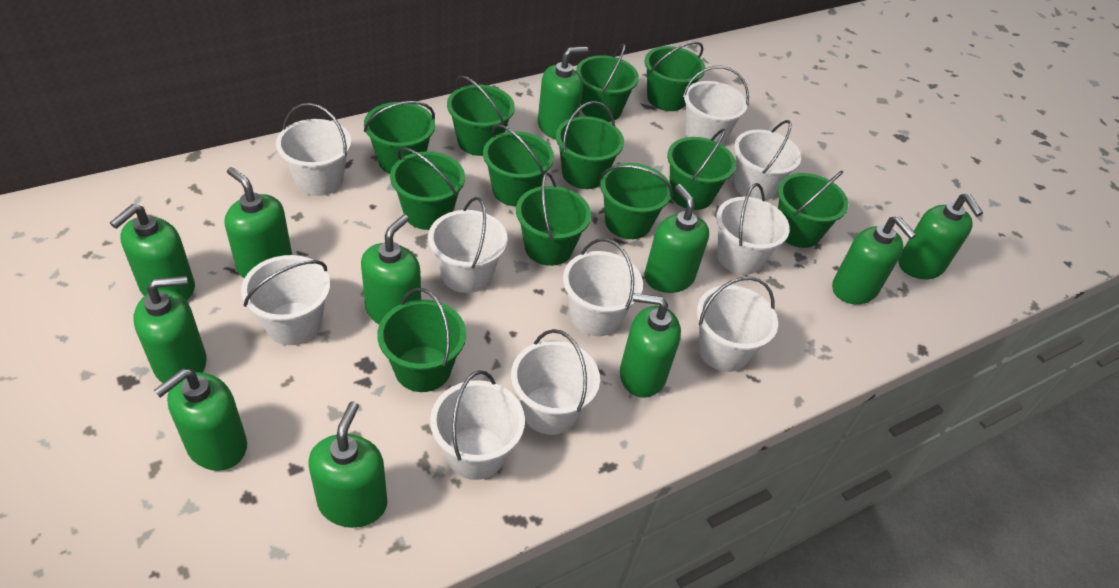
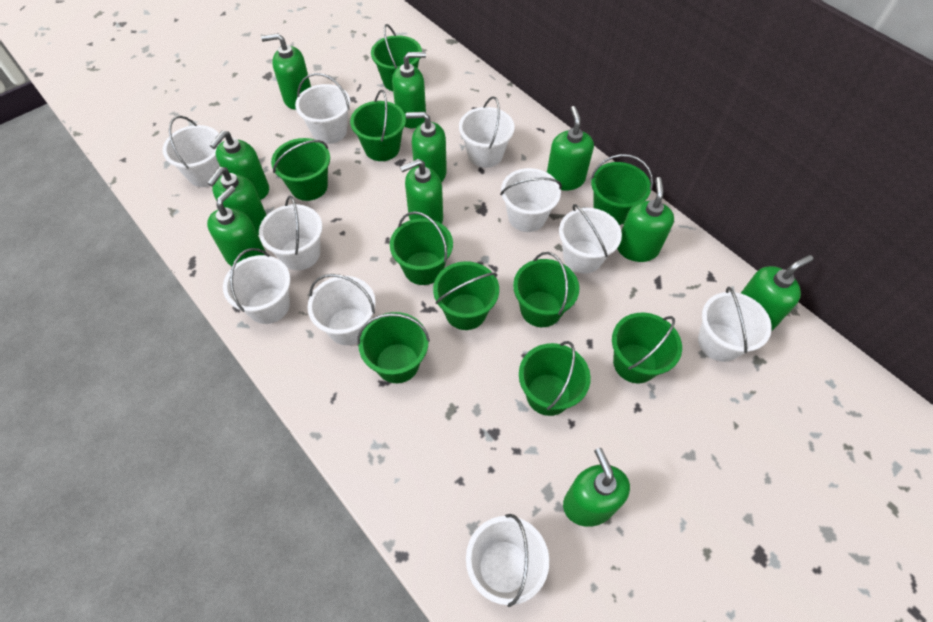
green bucket: [364,101,435,174] [377,288,466,392] [390,147,465,230] [447,75,515,156] [483,124,554,206] [516,172,591,266] [556,101,624,189] [576,44,639,122] [600,163,673,239] [645,42,705,111] [667,129,736,210] [778,171,848,248] = 12 -> [271,138,330,201] [350,90,406,161] [357,312,430,383] [371,24,422,91] [390,211,453,285] [433,261,499,330] [513,252,579,327] [519,341,591,416] [590,154,653,225] [612,313,682,383] = 10

